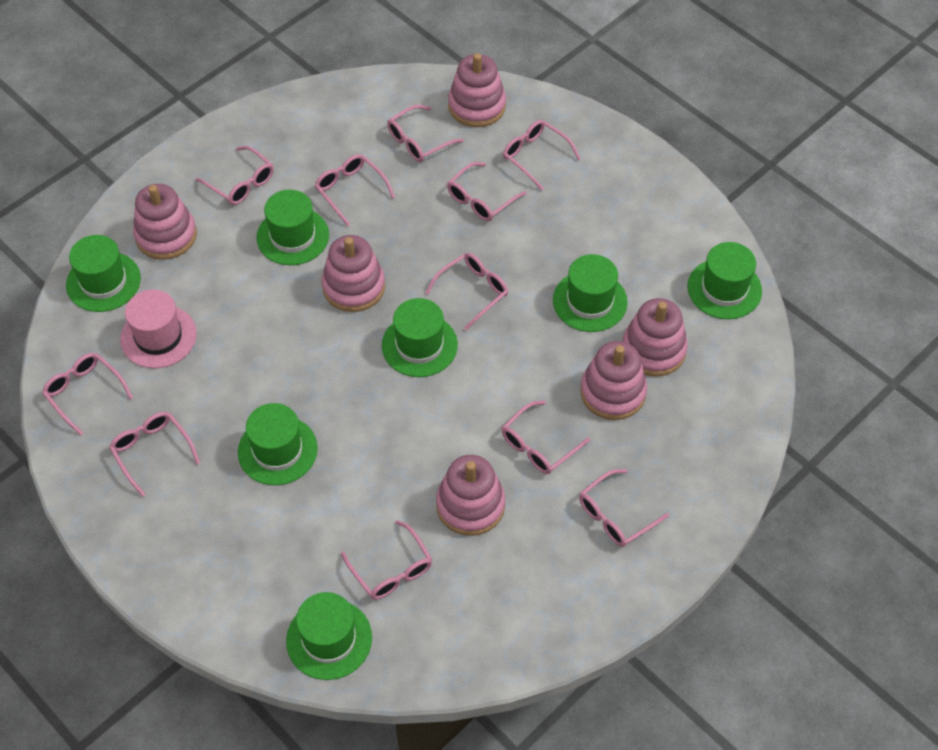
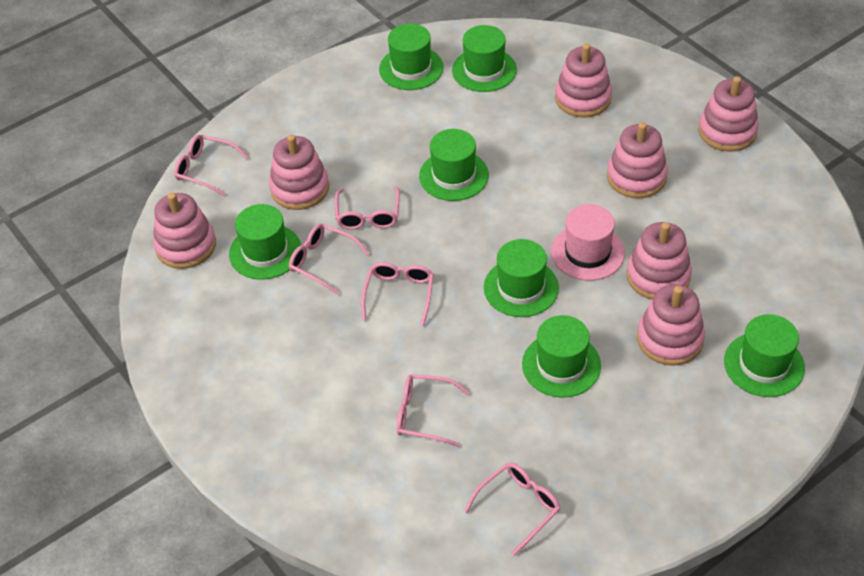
pink glasses: [42,353,133,436] [109,412,200,497] [196,146,274,205] [315,154,395,226] [341,520,432,600] [387,105,464,162] [425,253,508,330] [447,162,527,221] [502,401,590,474] [503,120,581,190] [579,469,669,547] = 11 -> [174,135,248,196] [289,224,369,295] [335,186,400,230] [361,262,434,326] [397,374,470,447] [464,462,560,556] = 6
pink stacking toy: [133,184,197,260] [322,235,385,312] [436,455,505,536] [448,53,506,127] [580,341,647,420] [622,298,688,377] = 6 -> [153,193,216,269] [269,135,329,210] [555,44,612,118] [607,122,668,198] [627,222,692,300] [637,284,705,366] [698,76,759,152] = 7

